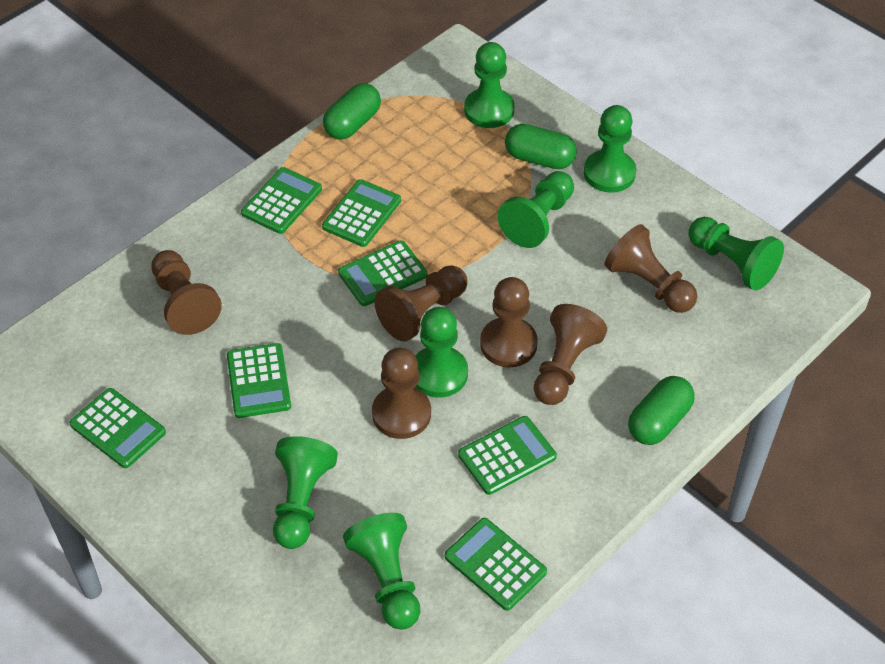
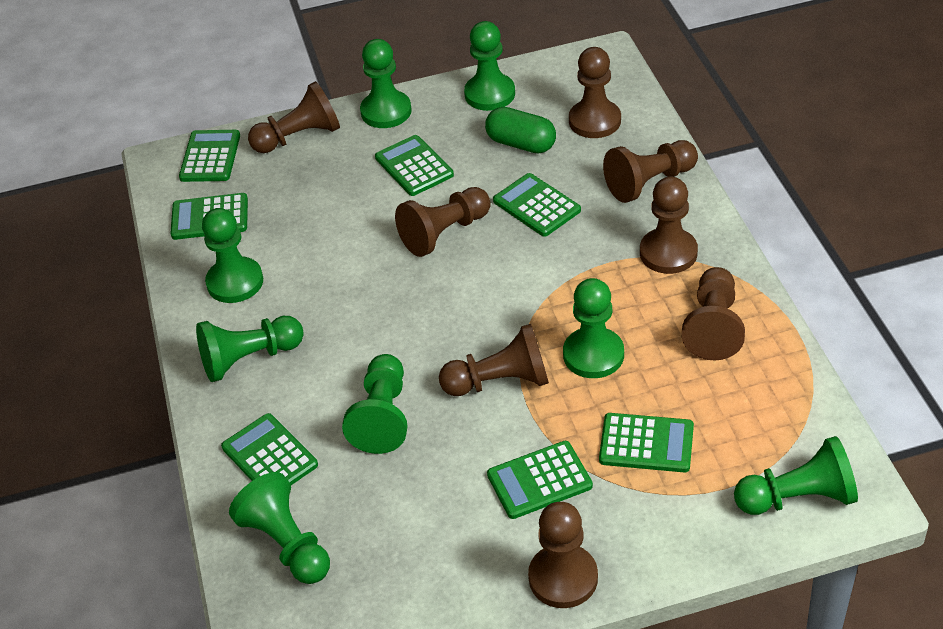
brown pawn: [151,250,222,335] [372,348,431,439] [374,265,468,342] [480,277,538,367] [534,304,607,405] [604,224,697,313] = 6 -> [248,81,340,153] [395,187,491,257] [439,324,549,396] [528,502,598,608] [569,47,621,138] [603,140,698,203] [640,177,698,274] [682,267,745,360] = 8
green capsule: [323,83,381,140] [505,124,577,169] [628,376,695,445] = 3 -> [485,107,556,154] = 1
green pawn: [273,436,338,549] [343,513,420,630] [415,307,468,398] [464,42,515,128] [498,171,574,248] [584,105,636,193] [688,217,784,290] = 7 -> [196,316,304,382] [202,208,263,303] [229,472,330,584] [342,354,408,454] [360,39,412,128] [464,21,515,111] [563,278,624,378] [734,436,858,515] = 8

